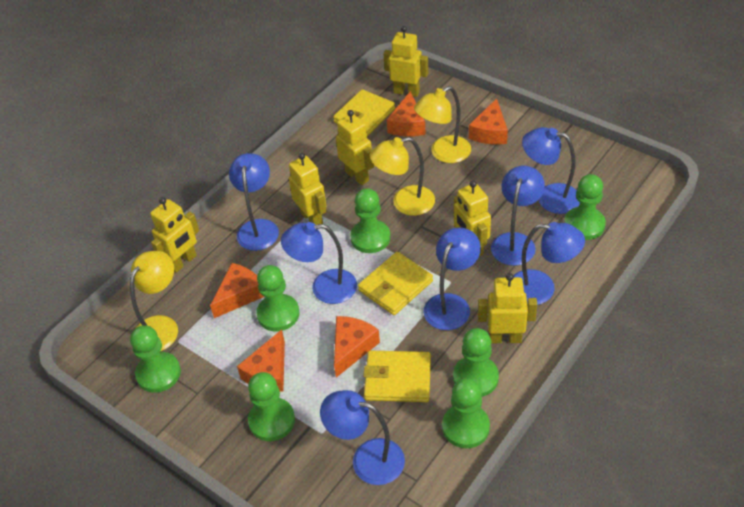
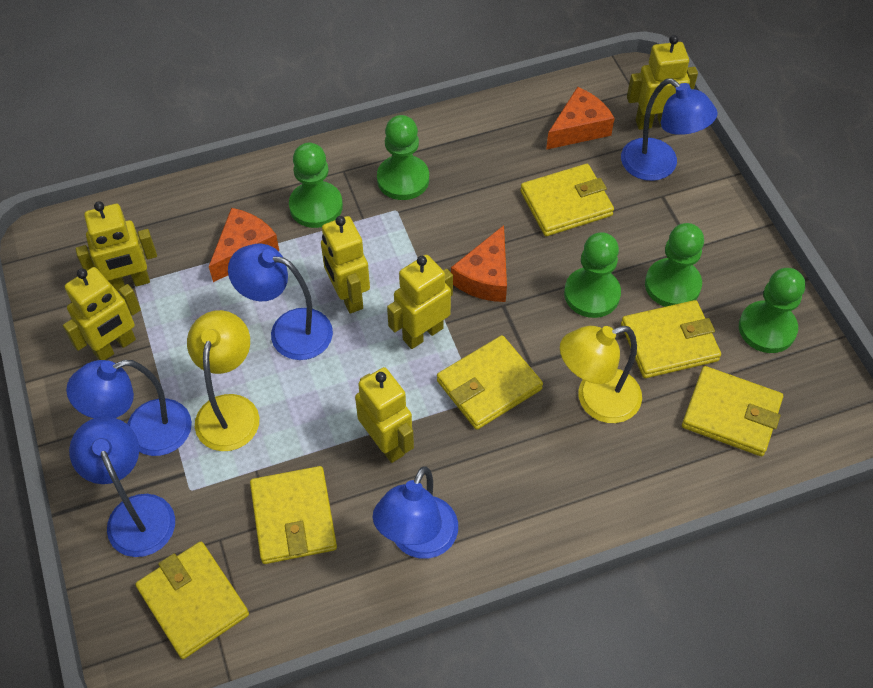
blue lamp: [229,153,279,251] [281,222,357,304] [320,390,405,485] [423,228,481,330] [491,166,545,266] [514,222,585,305] [522,127,580,214] = 7 -> [66,360,192,456] [69,417,175,557] [228,244,333,360] [373,466,458,559] [621,78,718,181] = 5
green pawn: [130,325,181,393] [248,372,295,441] [256,265,300,331] [350,188,391,253] [442,378,490,448] [453,328,499,397] [564,174,606,240] = 7 -> [289,143,343,228] [377,115,429,200] [564,232,621,318] [645,223,704,307] [739,268,805,353] = 5
orange cheese: [210,263,264,318] [237,329,285,392] [334,316,380,377] [387,91,425,136] [469,98,508,145] = 5 -> [209,208,279,282] [451,225,507,302] [546,87,615,150] = 3
yellow lamp: [130,251,178,351] [370,137,435,216] [414,86,471,163] = 3 -> [187,310,259,451] [560,326,642,423] = 2
yellow wallet: [333,89,395,136] [358,252,433,315] [363,351,431,402] = 3 -> [135,542,249,659] [250,466,337,564] [437,335,543,430] [520,164,614,236] [621,300,721,378] [682,366,783,456] = 6

